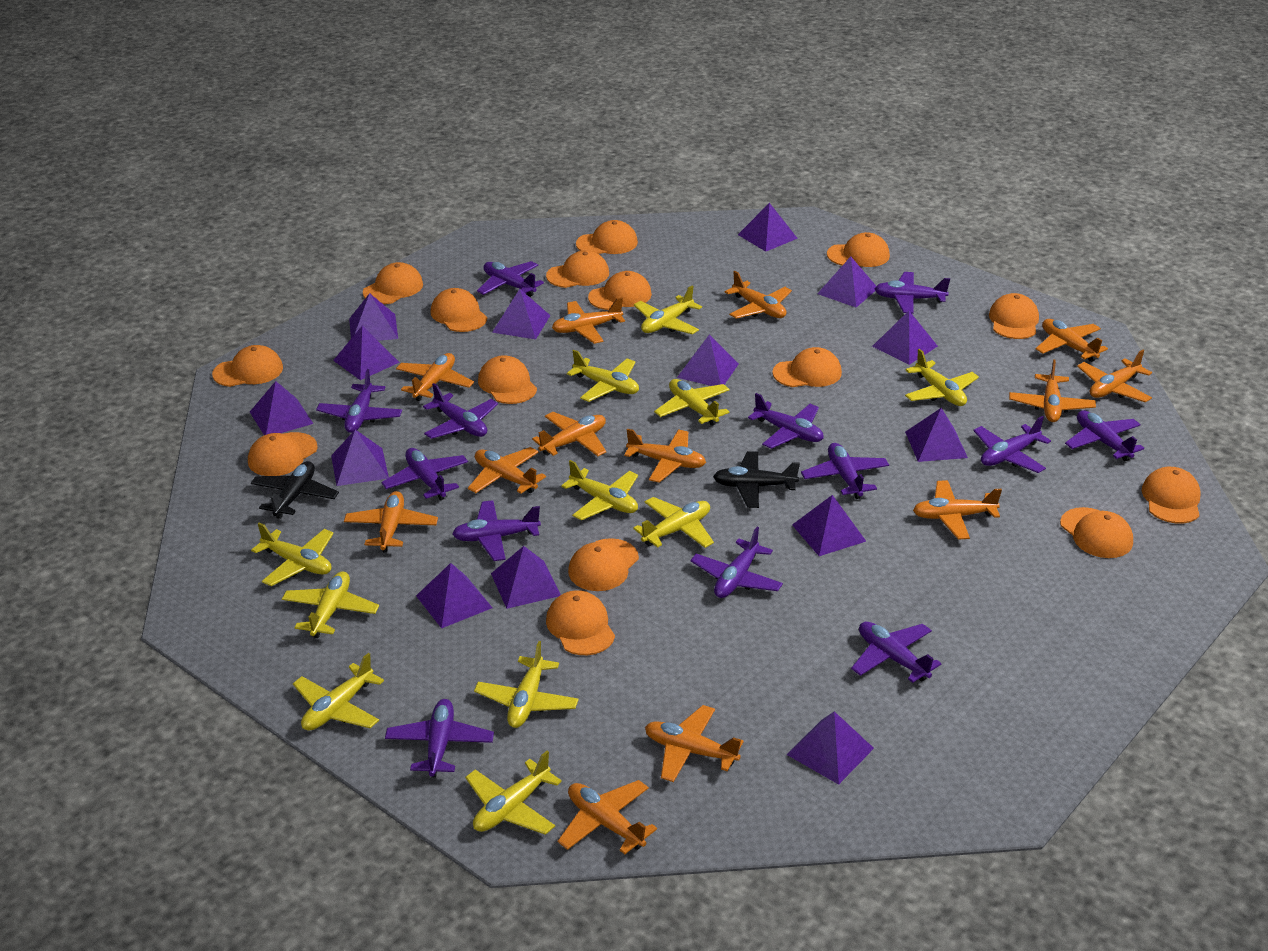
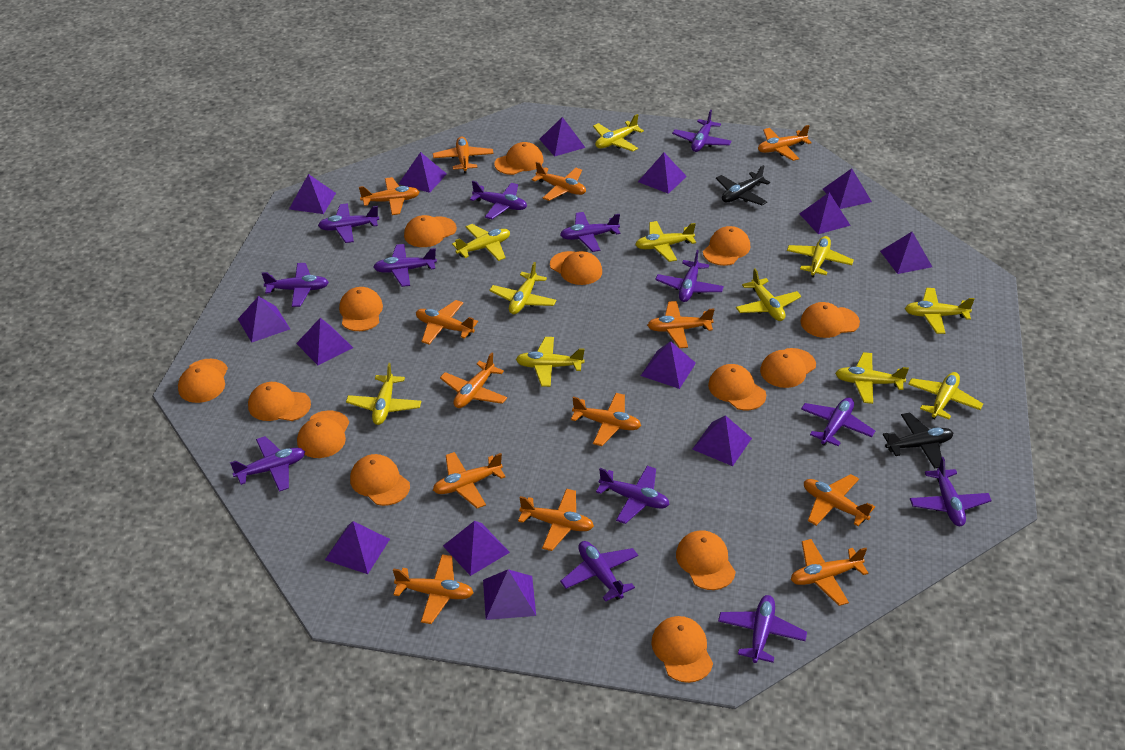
orange cap: [212,345,283,387] [248,432,318,476] [363,262,423,304] [431,288,487,332] [478,355,537,404] [546,250,609,288] [546,590,615,655] [568,538,639,591] [576,220,638,254] [588,271,652,310] [772,347,842,387] [827,232,890,267] [989,293,1039,339] [1060,507,1133,558] [1142,467,1201,524] = 15 -> [178,359,228,403] [248,382,311,421] [297,410,349,458] [339,287,383,331] [350,454,410,506] [404,215,457,247] [494,142,544,175] [550,251,602,285] [651,616,713,683] [676,530,736,590] [703,226,750,266] [708,364,766,410] [760,348,816,388] [801,302,860,338] = 14

